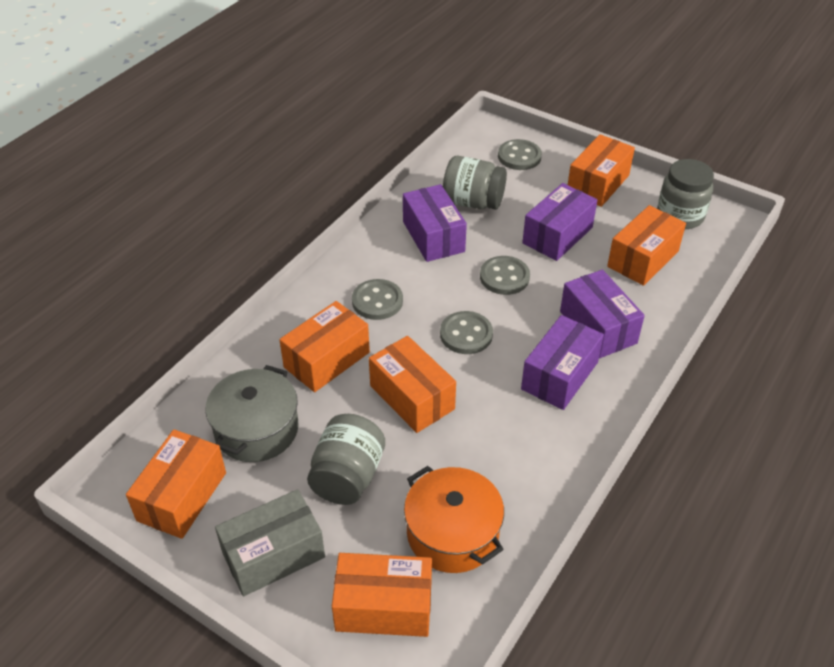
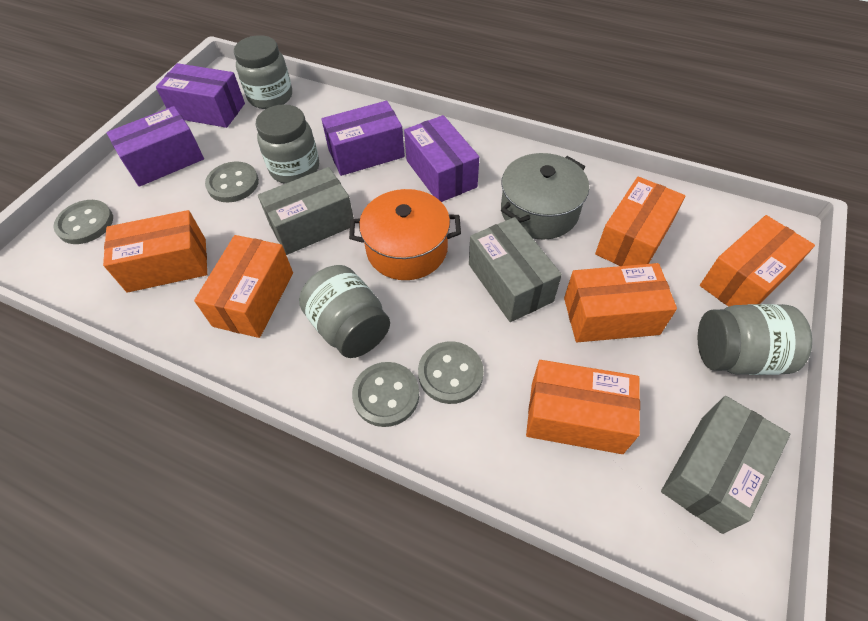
grey box: [215,489,325,596] = 1 -> [258,167,354,255] [469,217,562,322] [661,396,790,534] = 3
grey jar: [307,414,385,505] [443,156,507,210] [657,159,714,229] = 3 -> [234,35,292,109] [255,104,319,184] [299,265,390,358] [698,304,812,375] = 4

